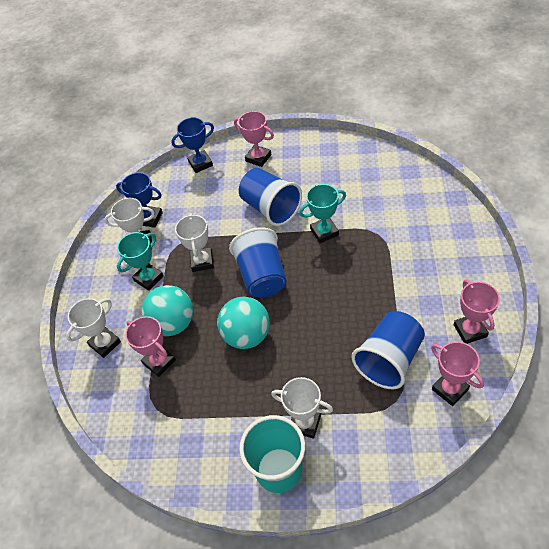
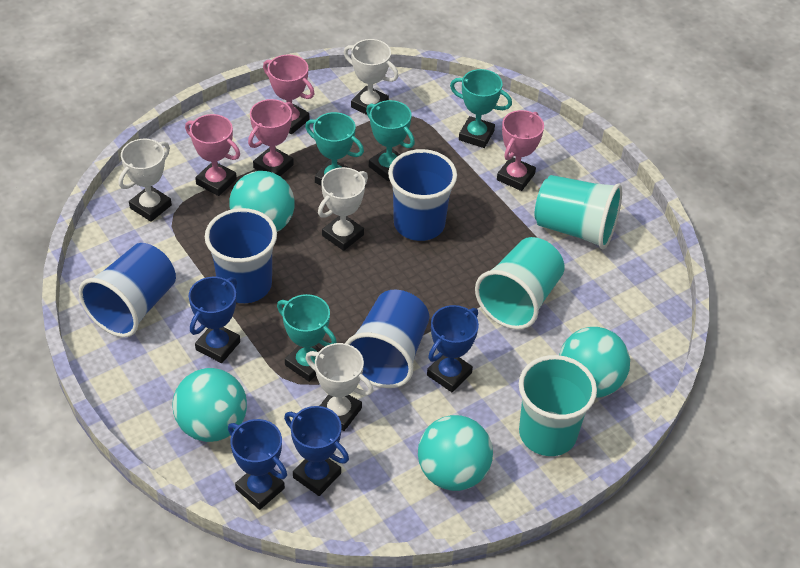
blue cup: [229,227,287,298] [239,168,302,226] [352,311,425,389] = 3 -> [79,243,176,337] [205,208,277,303] [345,290,429,388] [388,149,457,241] = 4
blue trophy: [116,172,163,228] [171,117,214,173] = 2 -> [189,277,240,363] [228,419,287,510] [284,406,349,496] [427,305,479,392] = 4
turquoise ball: [141,285,193,336] [217,297,270,349] = 2 -> [173,368,247,442] [229,171,295,232] [418,415,493,491] [559,327,630,398] = 4
turquoise cup: [239,415,305,493] = 1 -> [475,237,564,330] [519,355,597,456] [535,175,622,249] = 3
turquoise trophy: [117,232,164,291] [299,184,346,243] = 2 -> [277,294,337,382] [305,112,364,186] [366,100,415,181] [450,69,512,148] = 4

